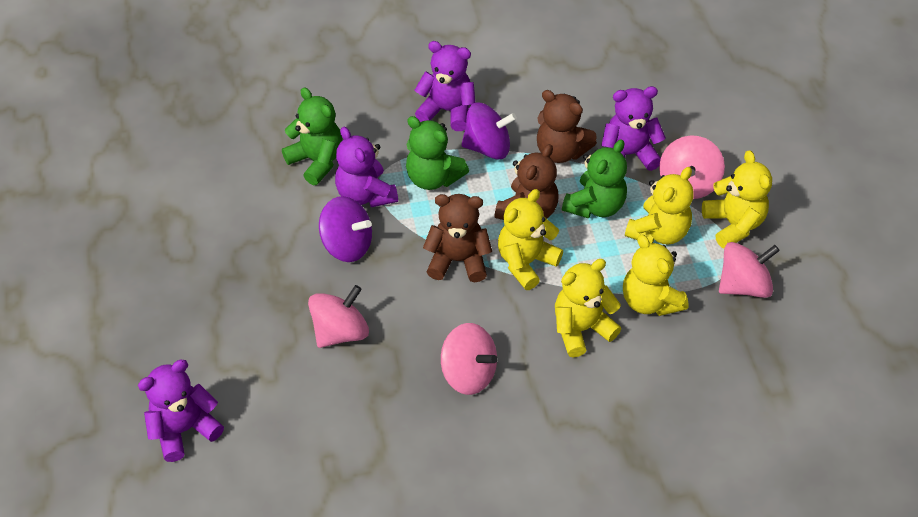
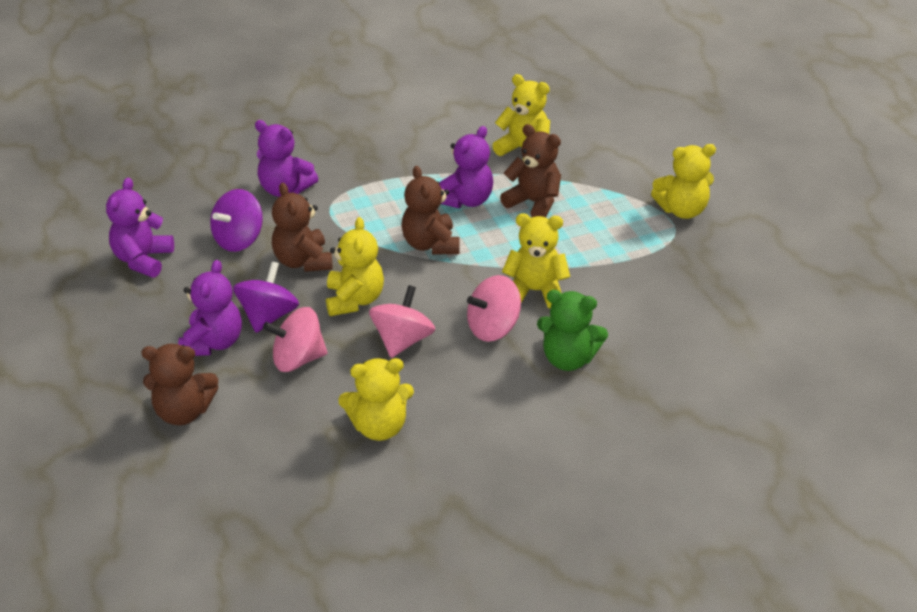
brown teddy bear: [423,194,492,282] [495,144,559,220] [537,90,597,163] = 3 -> [141,344,219,425] [272,183,333,272] [401,166,459,255] [500,124,561,218] = 4
green teddy bear: [282,87,343,185] [406,116,469,190] [562,140,627,218] = 3 -> [537,290,608,371] = 1
pink spinning top: [308,285,369,348] [441,323,497,395] [659,135,725,199] [719,242,780,298] = 4 -> [263,307,327,372] [369,285,435,358] [467,275,521,342] = 3

